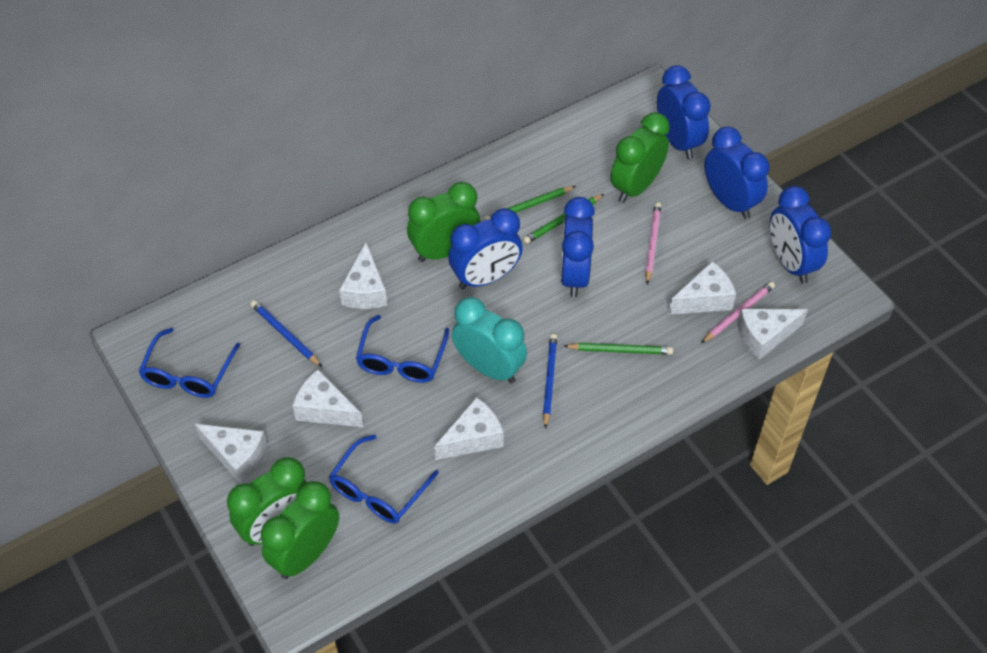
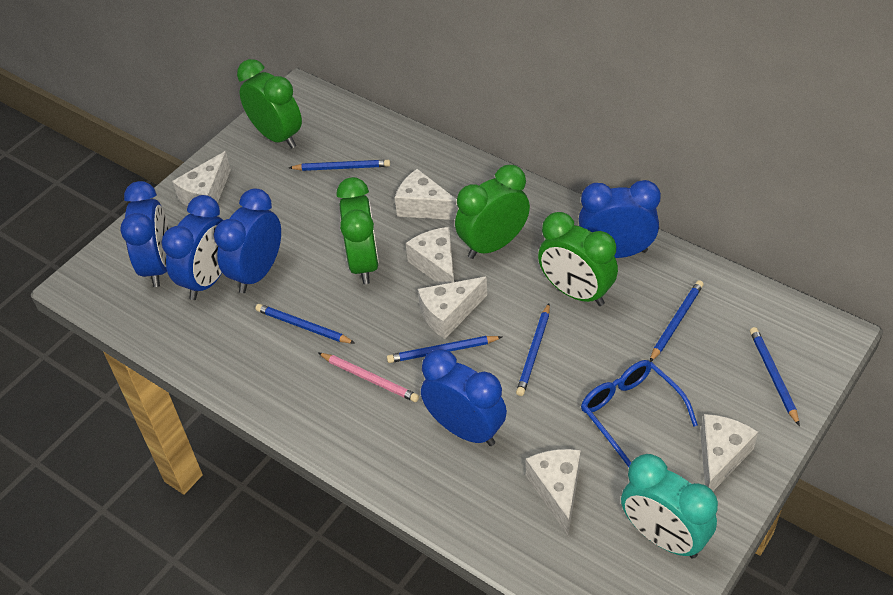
blue glasses: [138,328,240,398] [329,434,439,524] [356,315,449,383] = 3 -> [581,360,698,467] = 1
blue pencil: [251,300,322,367] [543,334,557,429] = 2 -> [255,304,355,344] [289,160,390,171] [387,336,502,363] [516,303,550,396] [650,280,704,362] [750,327,800,426] = 6
green pencil: [484,186,576,220] [523,194,604,244] [564,343,673,355] = 3 -> none = 0
pink pencil: [645,202,661,284] [701,282,775,343] = 2 -> [318,353,419,402] = 1

